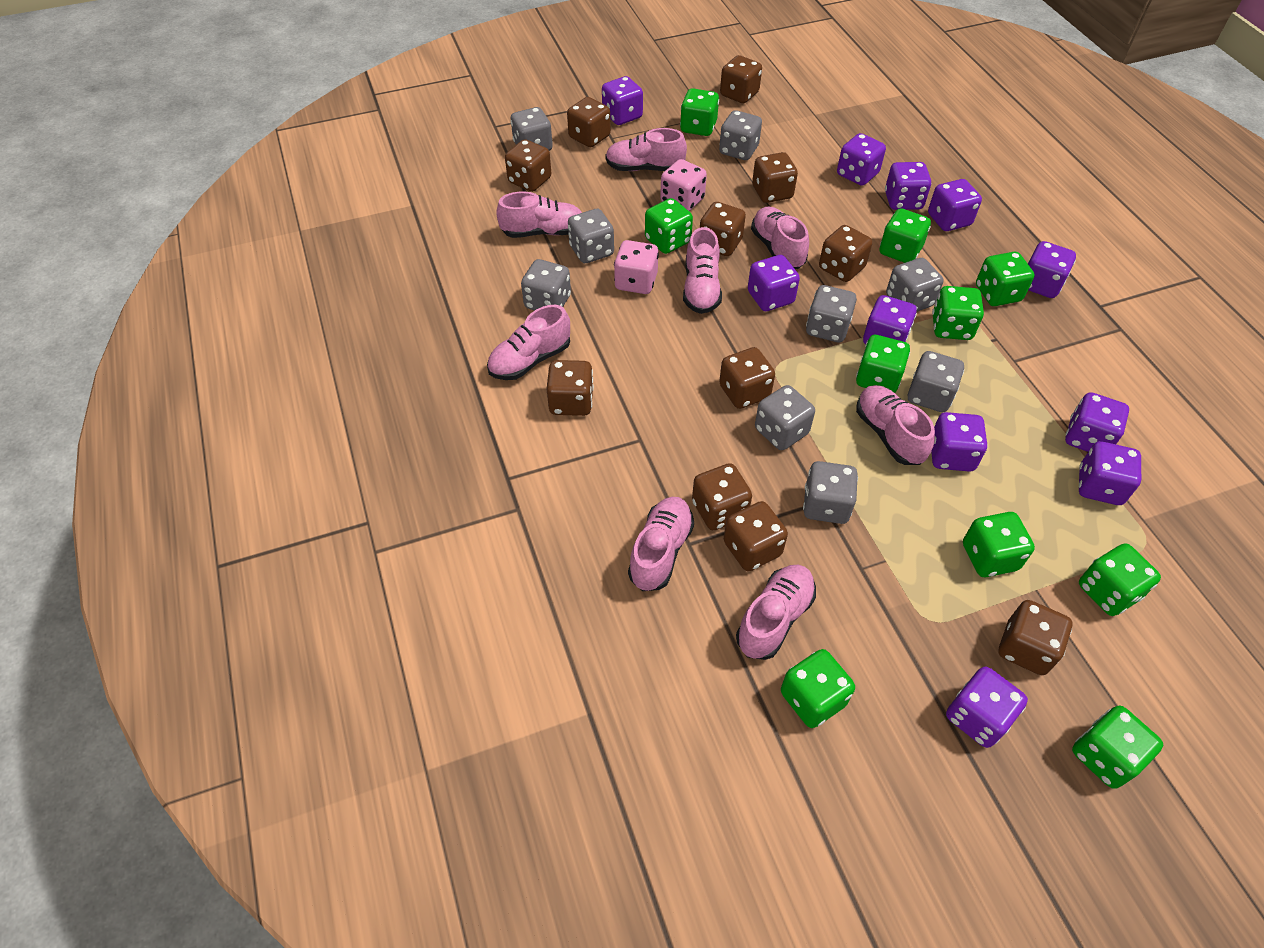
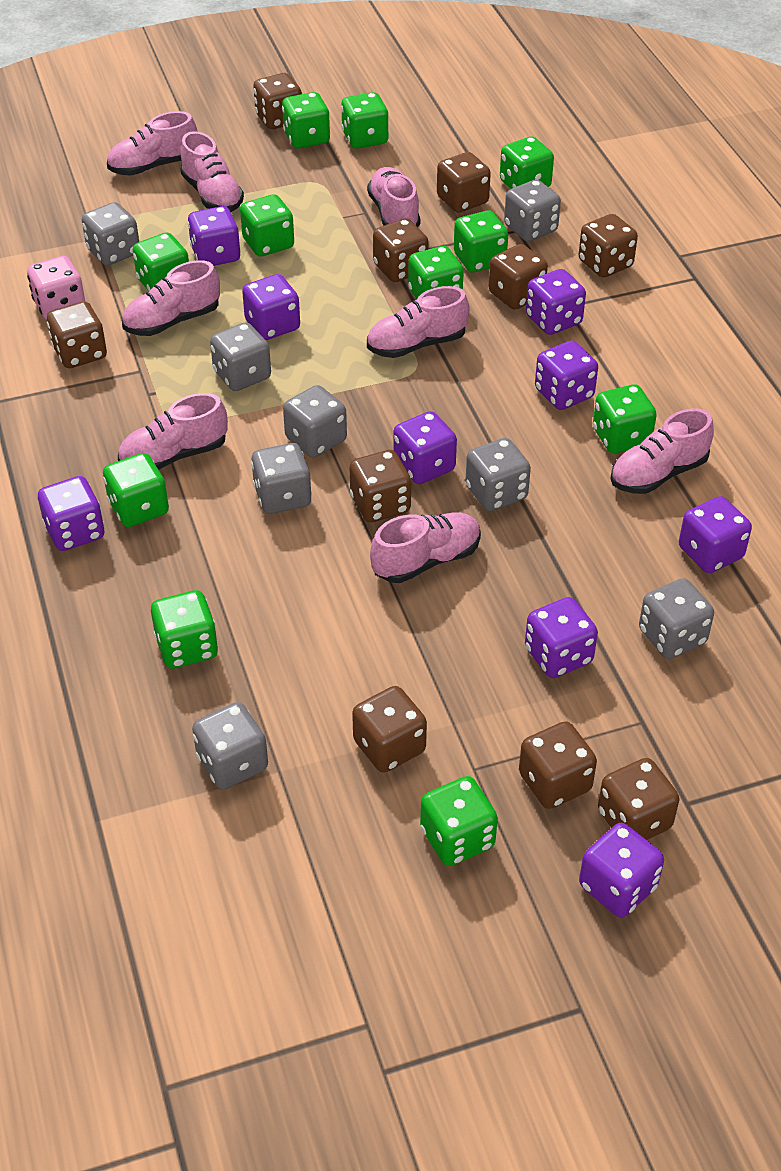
brown dice: [505,139,551,192] [547,360,594,416] [567,97,611,147] [692,463,752,530] [700,202,746,256] [719,347,775,409] [720,55,762,103] [724,501,788,571] [752,152,798,203] [819,225,872,282] [999,600,1073,675] = 11 -> [47,301,107,368] [253,73,302,129] [350,450,411,523] [352,686,427,773] [373,219,429,282] [437,152,491,213] [489,244,548,310] [519,721,597,809] [579,214,638,277] [598,758,679,840] = 10
green dice: [645,198,693,254] [680,88,719,136] [781,649,855,728] [856,335,910,393] [879,208,931,263] [932,286,984,340] [963,512,1035,577] [976,252,1035,306] [1072,706,1163,789] [1079,543,1161,616] = 10 -> [103,453,169,527] [133,232,189,291] [151,590,218,669] [240,194,294,256] [282,92,330,149] [341,92,389,149] [408,246,464,299] [420,776,498,866] [454,210,508,272] [500,137,554,189] [593,385,657,454] = 11
grey dice: [511,107,553,151] [521,259,571,310] [568,209,614,263] [719,110,762,160] [755,385,815,450] [803,461,858,524] [806,285,857,343] [886,258,943,312] [908,351,964,412] = 9 -> [82,202,139,266] [192,702,268,789] [210,322,271,391] [251,443,312,514] [283,385,347,458] [465,438,531,511] [504,179,561,242] [639,578,714,659] = 8
pink dice: [614,240,659,294] [660,159,707,211] = 2 -> [27,256,85,320] = 1
purple dice: [602,76,643,125] [748,255,800,311] [837,133,886,186] [863,295,917,344] [885,162,931,210] [928,179,982,231] [931,412,988,472] [946,667,1028,748] [1028,241,1076,298] [1065,392,1129,452] [1079,441,1141,505] = 11 -> [38,476,104,551] [188,206,241,266] [242,274,300,340] [393,411,457,484] [525,597,598,678] [526,269,586,335] [535,341,598,410] [579,823,664,917] [679,496,752,573] = 9

